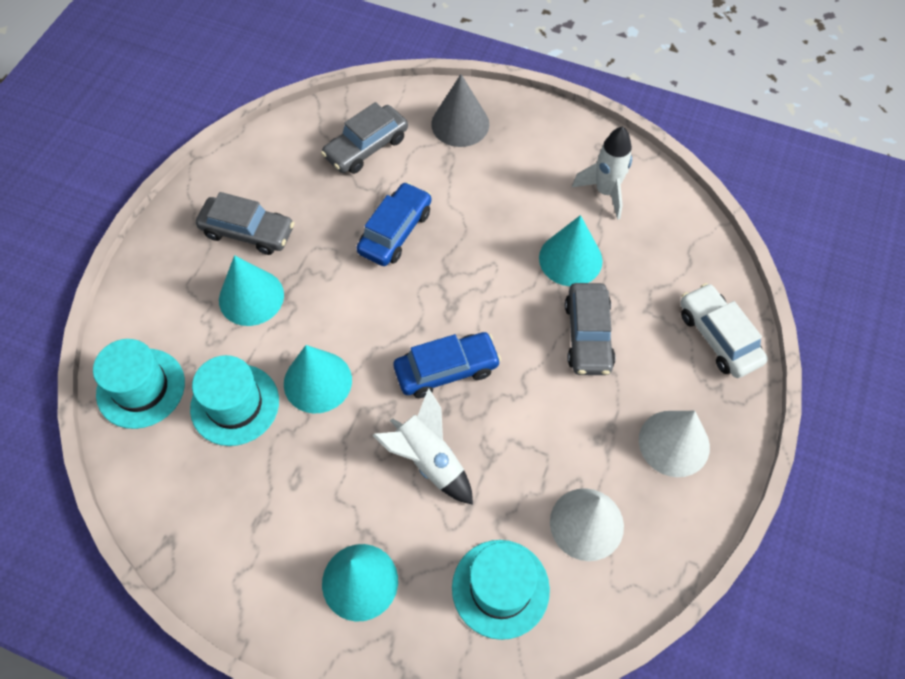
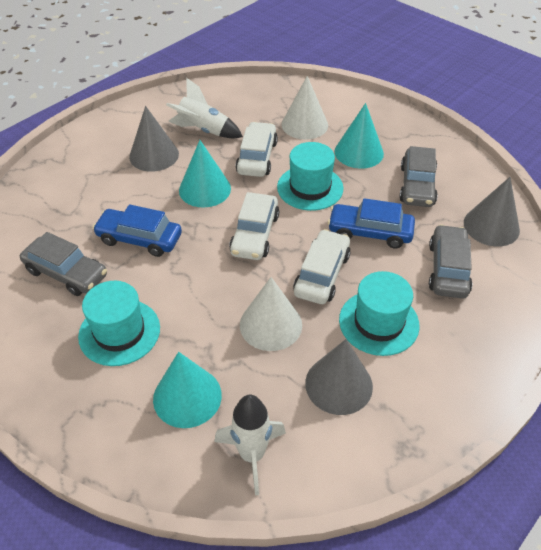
grey cone: [431,74,489,147] = 1 -> [129,106,179,172] [305,339,373,415] [464,177,520,247] = 3
turquoise cone: [219,255,284,326] [284,345,352,414] [322,544,398,622] [539,215,603,286] = 4 -> [153,352,222,428] [179,140,231,207] [334,103,384,169] = 3
white car: [680,283,768,378] = 1 -> [229,192,279,260] [236,122,278,177] [293,229,351,304] = 3

